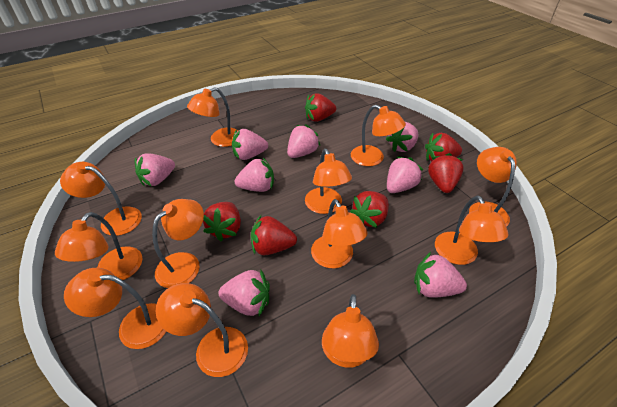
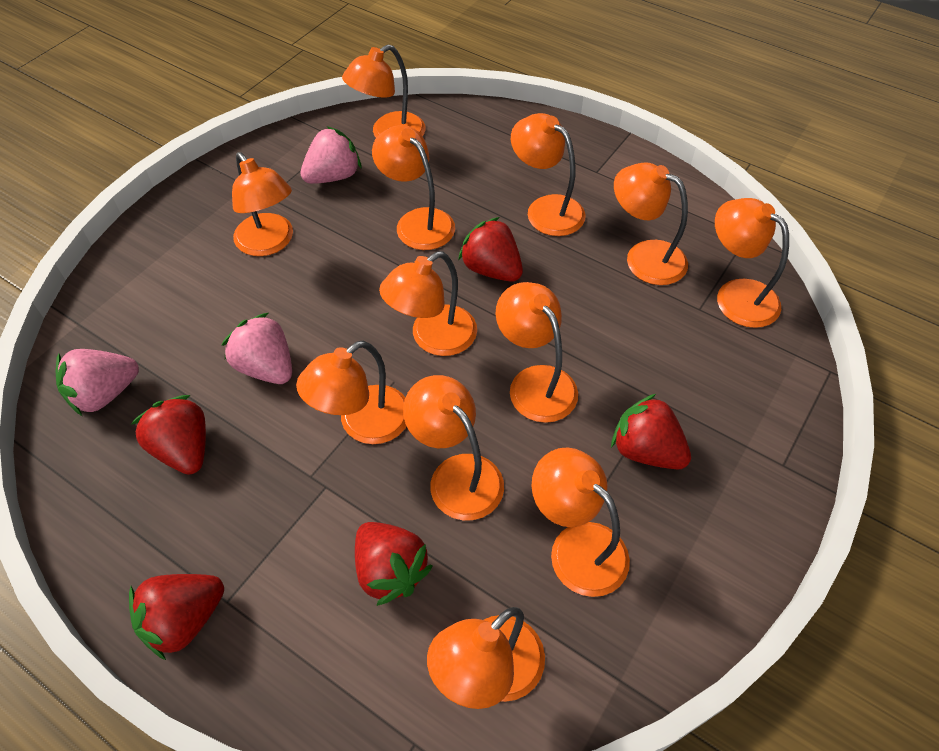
pink strawberry: [135,153,175,186] [218,270,270,316] [232,129,268,160] [234,158,274,192] [287,124,320,158] [386,122,418,152] [387,156,423,193] [414,252,467,298] = 8 -> [56,349,139,416] [222,313,292,384] [300,126,362,184] = 3
red strawberry: [203,202,241,241] [251,215,297,255] [305,93,336,122] [350,191,389,228] [425,133,462,162] [428,153,464,193] = 6 -> [129,574,224,660] [131,395,206,475] [355,522,433,606] [458,217,523,282] [611,394,691,469] = 5

